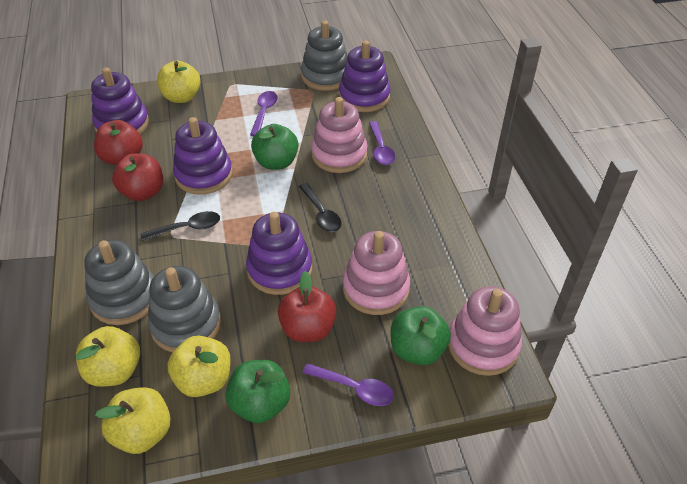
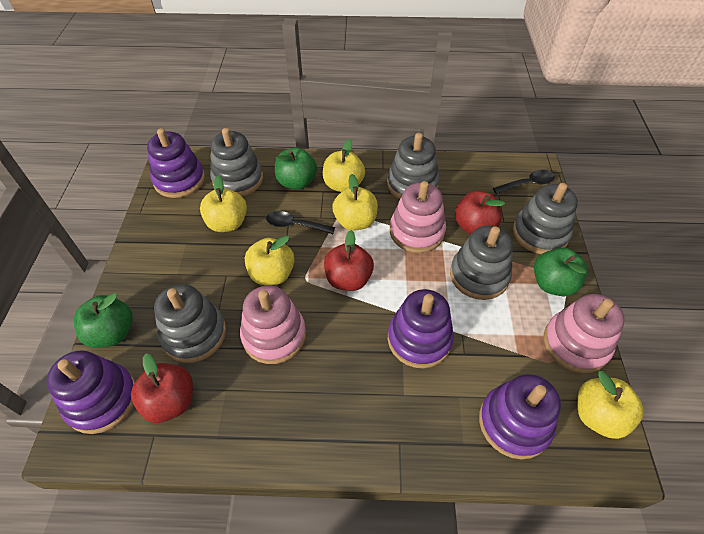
grey stacking toy: [84,240,154,325] [148,266,221,352] [301,21,348,91] = 3 -> [154,284,226,363] [210,128,263,197] [387,133,439,199] [450,226,513,300] [513,183,578,254] = 5
purple spoon: [250,91,278,136] [302,363,394,406] [369,121,395,165] = 3 -> none = 0
yellow apple: [76,326,140,387] [95,387,171,454] [157,61,201,103] [168,336,231,397] = 4 -> [200,176,247,232] [245,236,295,285] [323,139,365,192] [332,174,378,230] [578,371,644,439] = 5

